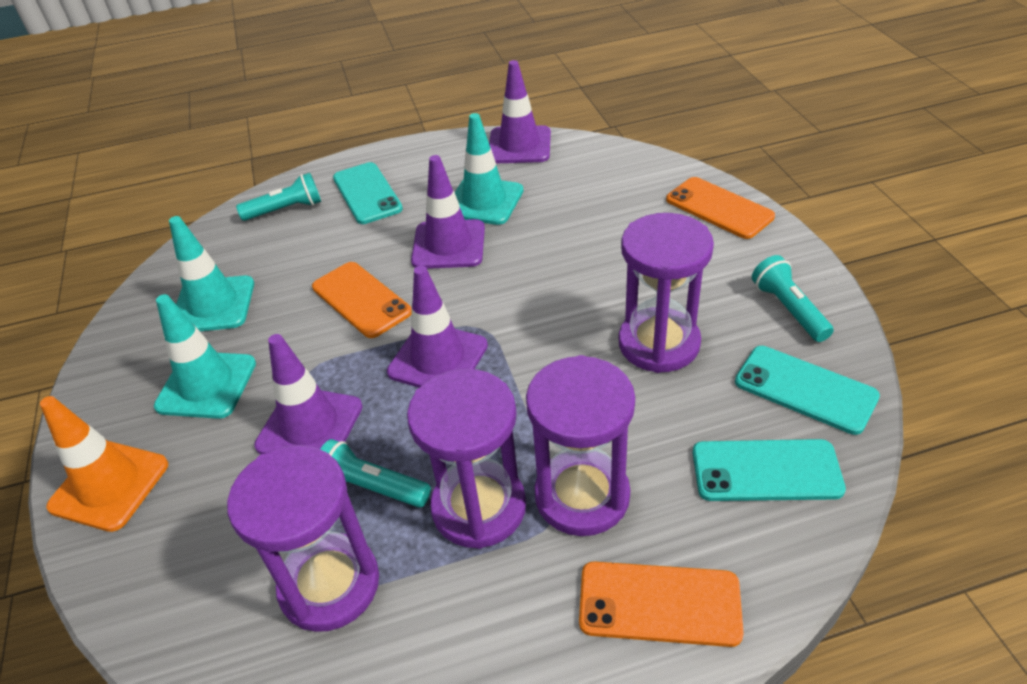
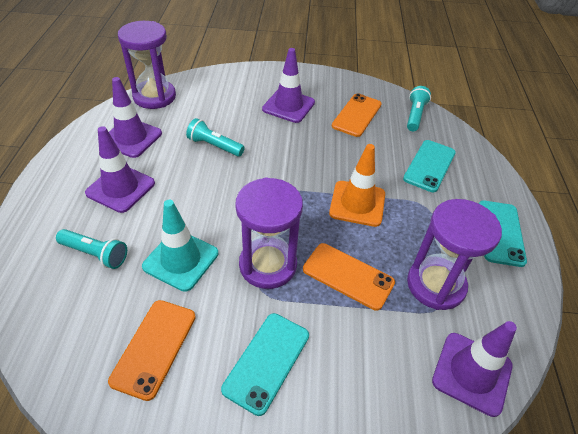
purple hourglass: [227,445,379,632] [407,369,526,549] [526,355,635,536] [618,213,714,373] = 4 -> [118,21,176,109] [235,177,303,289] [407,199,502,310] = 3
turquoise traffic cone: [154,294,256,419] [169,216,254,331] [455,113,524,225] = 3 -> [142,200,218,292] = 1

